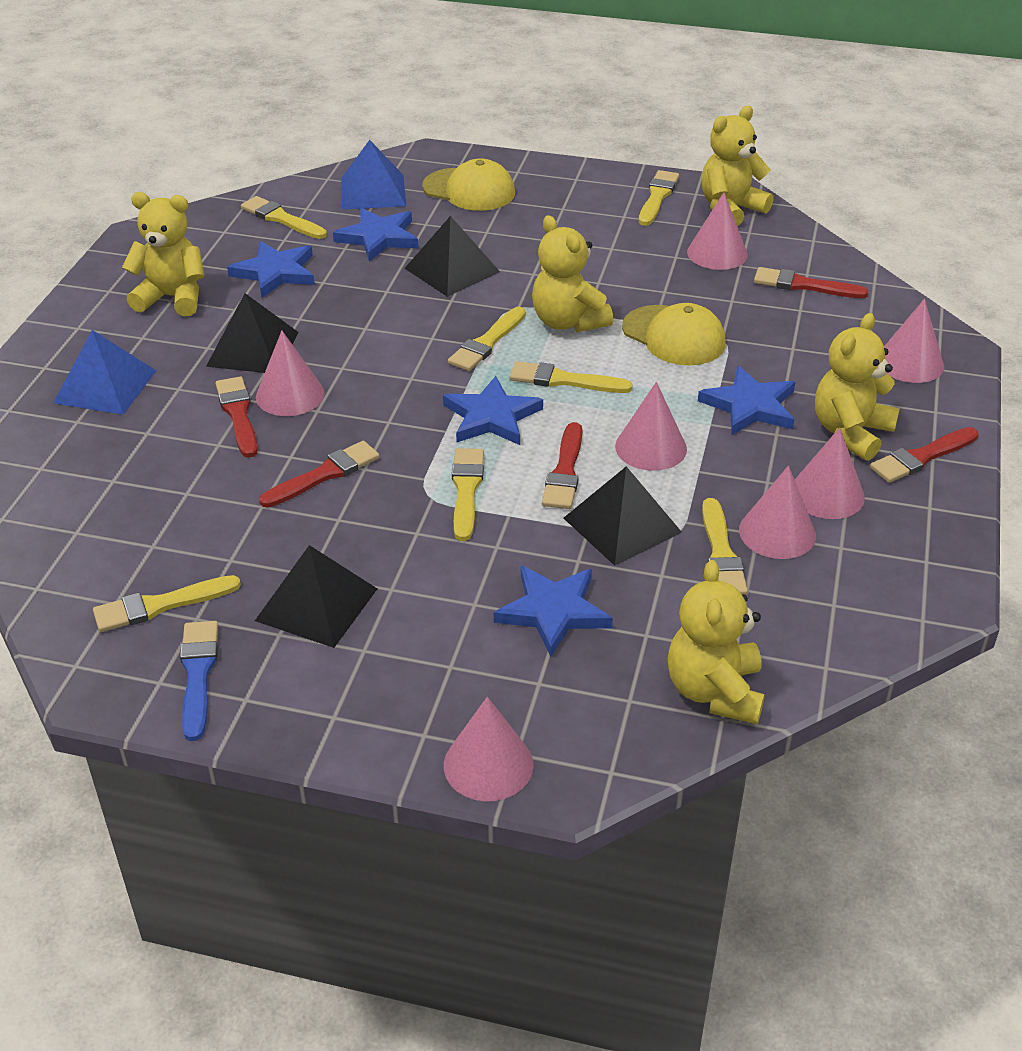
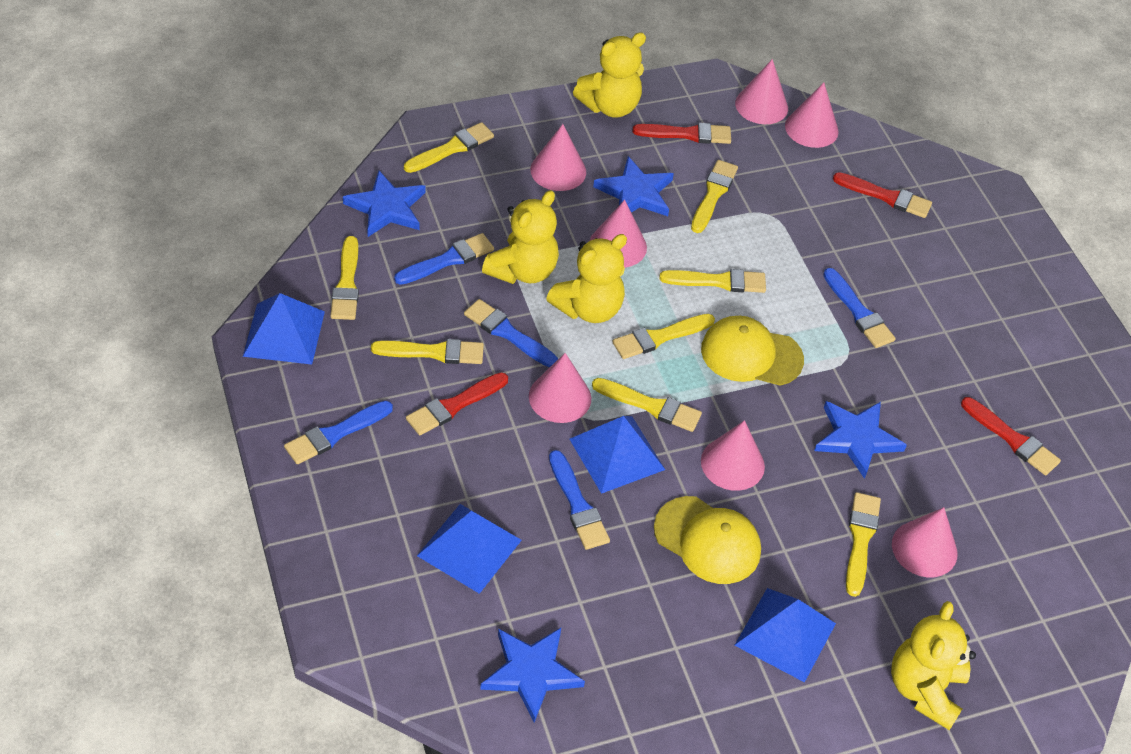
black pyramid: [206,293,299,373] [255,545,377,648] [404,216,500,297] [564,466,682,566] = 4 -> none = 0
blue brush: [180,621,218,741] = 1 -> [284,401,393,464] [394,233,494,285] [464,299,558,367] [549,450,610,550] [823,268,896,348] = 5
blue pyramid: [53,330,156,415] [341,140,406,210] = 2 -> [243,293,325,365] [417,504,522,594] [569,416,665,494] [734,588,836,683] = 4
blue star: [227,241,315,298] [333,208,418,261] [443,376,543,445] [494,566,613,657] [698,366,795,435] = 5 -> [343,171,426,237] [480,628,585,722] [593,156,674,216] [814,401,907,479] = 4
red brush: [215,376,258,458] [259,441,380,508] [542,422,582,509] [754,267,869,298] [870,427,979,483] = 5 -> [406,372,508,435] [633,123,731,144] [833,172,932,218] [961,397,1061,475] = 4
yellow brush: [93,575,241,632] [241,196,327,239] [448,307,526,371] [452,448,484,541] [510,361,633,393] [639,170,679,226] [702,498,748,595] = 7 -> [330,236,359,320] [371,339,484,364] [404,122,494,173] [592,378,702,432] [612,314,715,359] [659,269,766,293] [691,160,738,233] [846,492,881,597] = 8
yellow teddy bear: [122,192,204,316] [532,215,613,332] [668,560,765,724] [701,106,774,227] [815,313,900,461] = 5 -> [482,190,559,284] [546,234,627,323] [573,32,646,118] [891,601,976,730] = 4

